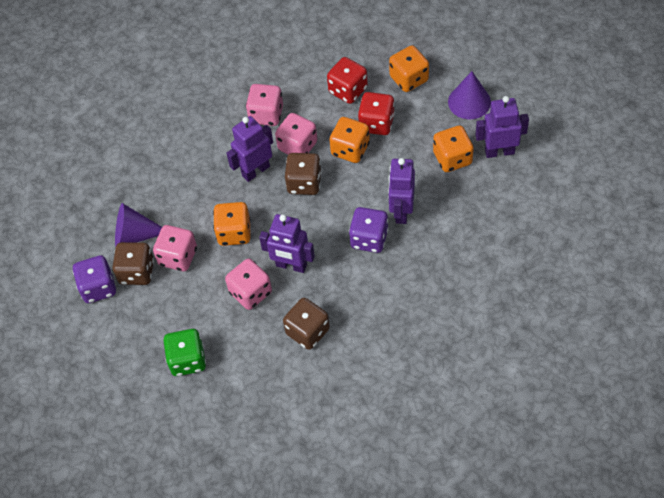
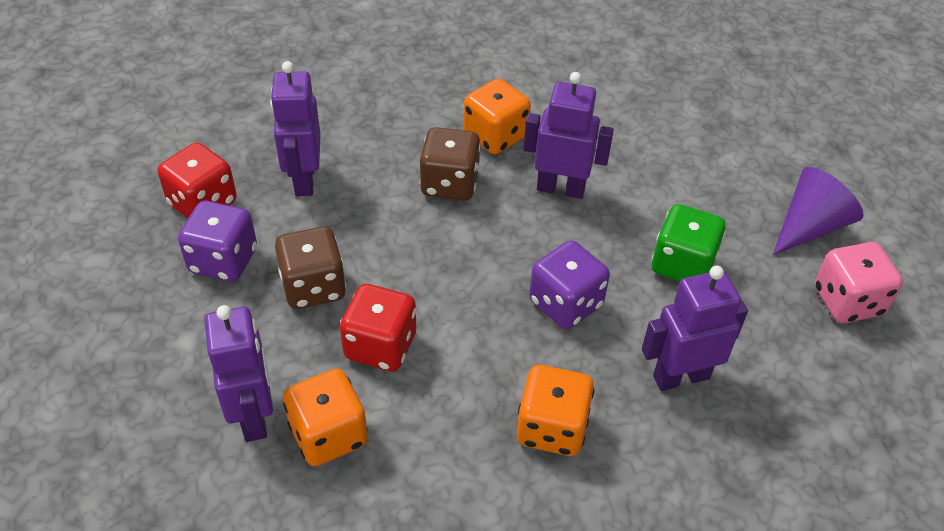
brown dice: [112,242,154,285] [283,298,330,350] [285,153,322,195] = 3 -> [275,226,346,309] [420,127,481,201] = 2
orange dice: [213,202,251,246] [329,117,370,163] [389,45,429,92] [433,126,474,172] = 4 -> [283,369,368,466] [464,79,531,155] [517,365,594,456] = 3
pink dice: [153,225,197,271] [225,259,272,310] [246,84,283,126] [275,113,317,154] = 4 -> [815,242,903,323] = 1
purple cone: [115,203,162,246] [448,71,491,119] = 2 -> [773,167,864,255] = 1

